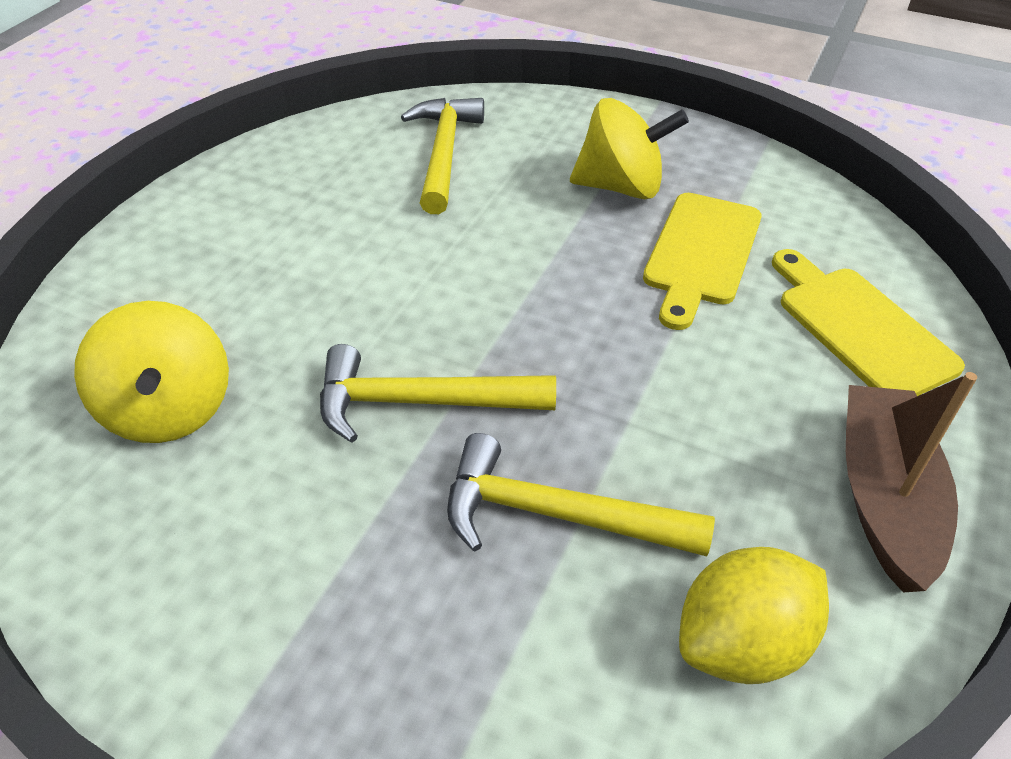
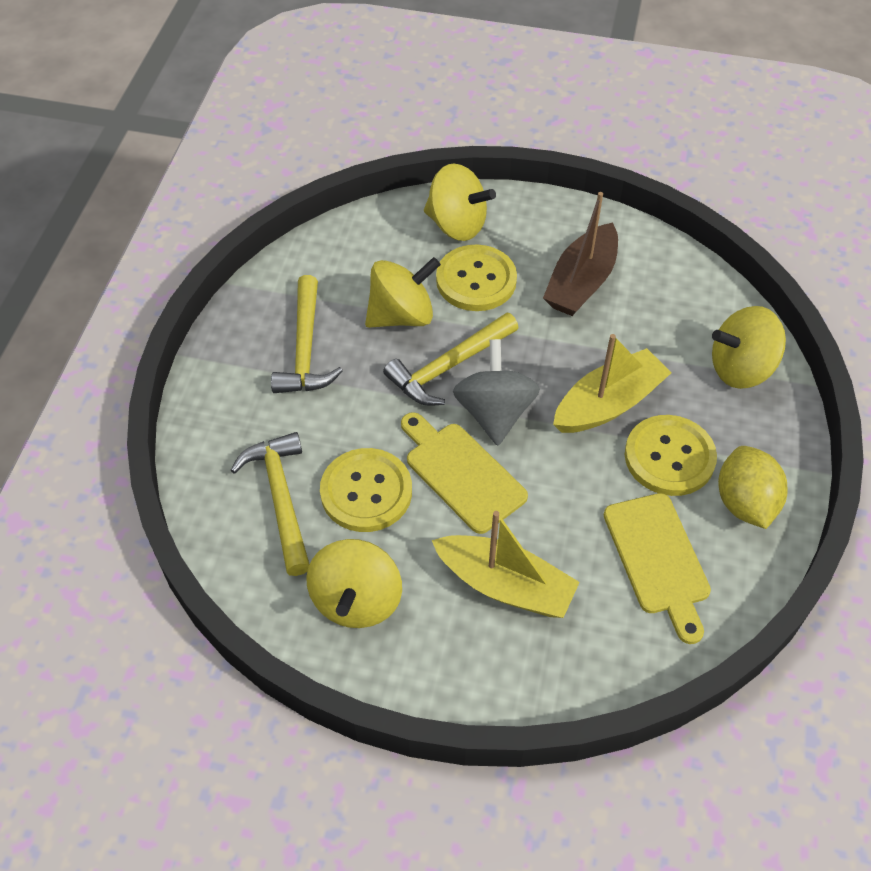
grey spinning top: none = 0 -> [453,339,540,445] = 1
yellow boat: none = 0 -> [432,511,580,618] [553,334,672,433] = 2
yellow button: none = 0 -> [320,448,412,532] [436,244,517,311] [625,415,717,496] = 3
yellow spinning top: [74,301,229,443] [570,98,689,199] = 2 -> [306,539,402,628] [365,257,441,328] [424,163,496,241] [712,306,786,389] = 4

